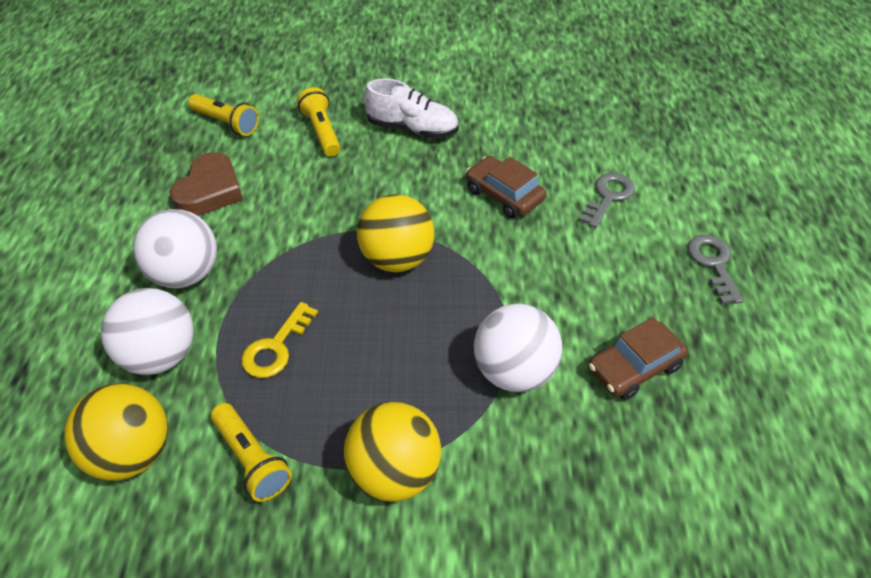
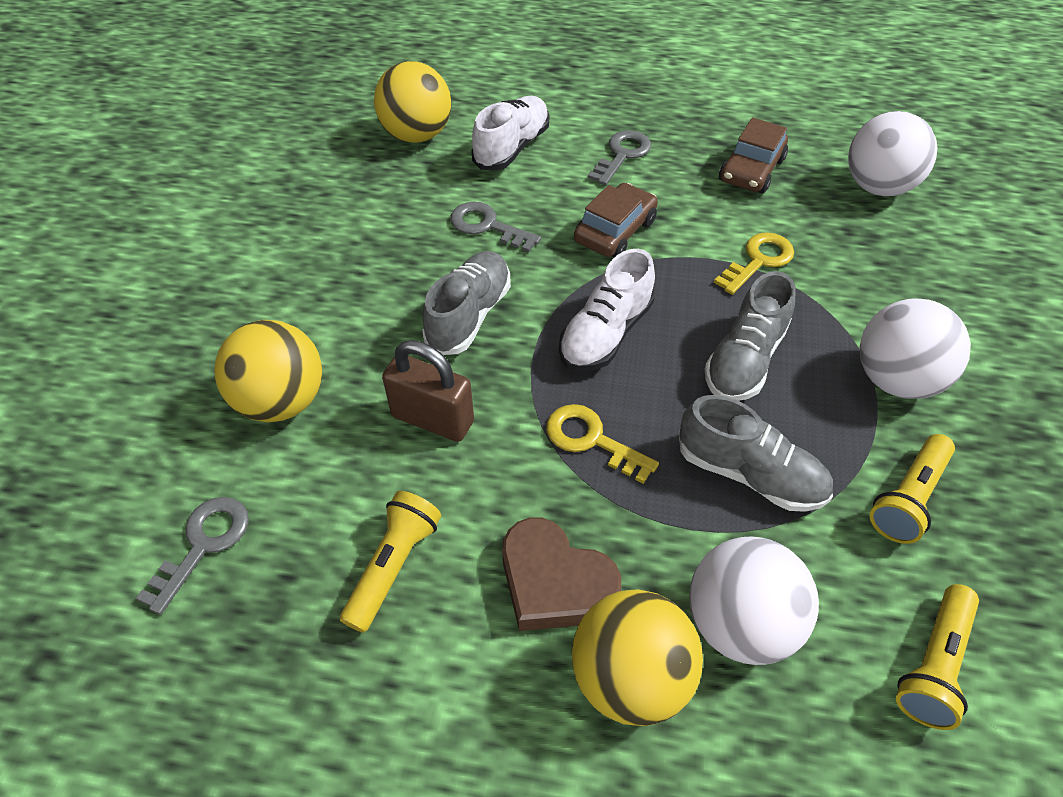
brown padlock: none = 0 -> [382,340,474,442] = 1
grey key: [579,173,635,228] [688,235,743,304] = 2 -> [136,497,249,615] [450,202,541,252] [588,130,651,185] = 3
grey shoe: none = 0 -> [422,251,511,355] [679,395,833,512] [705,271,795,401] = 3
white shoe: [364,78,459,138] = 1 -> [471,96,549,170] [559,249,655,371] = 2
yellow key: [241,302,318,378] = 1 -> [546,404,659,484] [714,232,794,295] = 2

